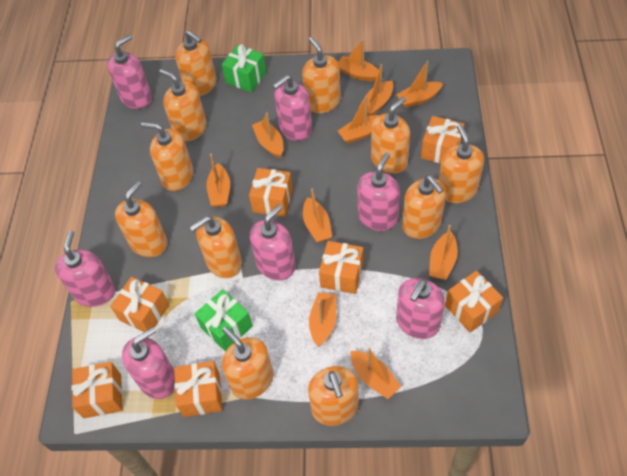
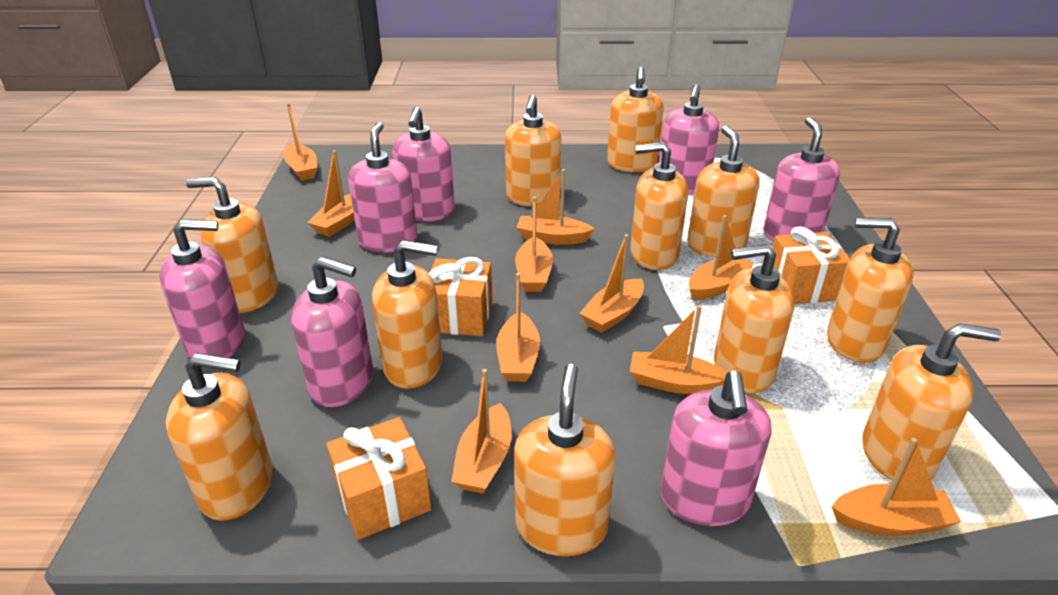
green gift: [195,289,253,351] [222,44,266,92] = 2 -> none = 0
orange gift: [72,362,123,418] [110,277,169,332] [174,361,223,417] [249,168,293,217] [319,241,363,294] [421,116,465,163] [445,270,503,333] = 7 -> [326,417,431,540] [429,257,493,336] [772,226,850,304] = 3

